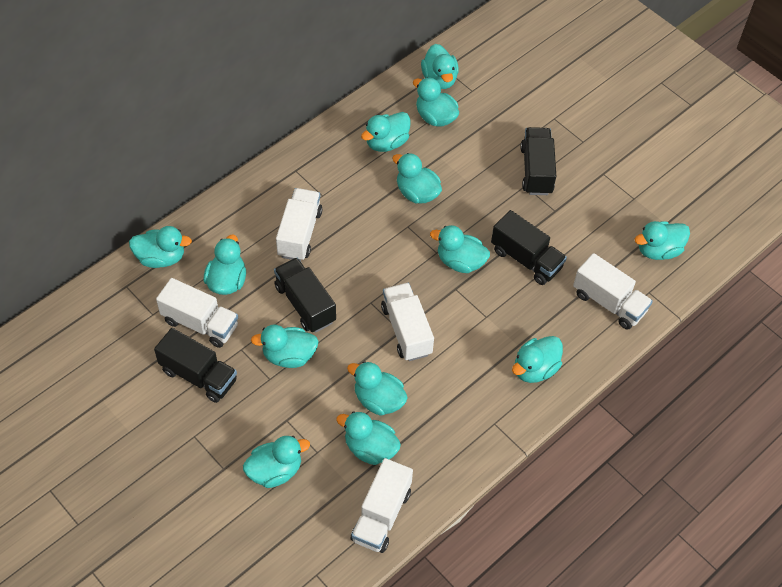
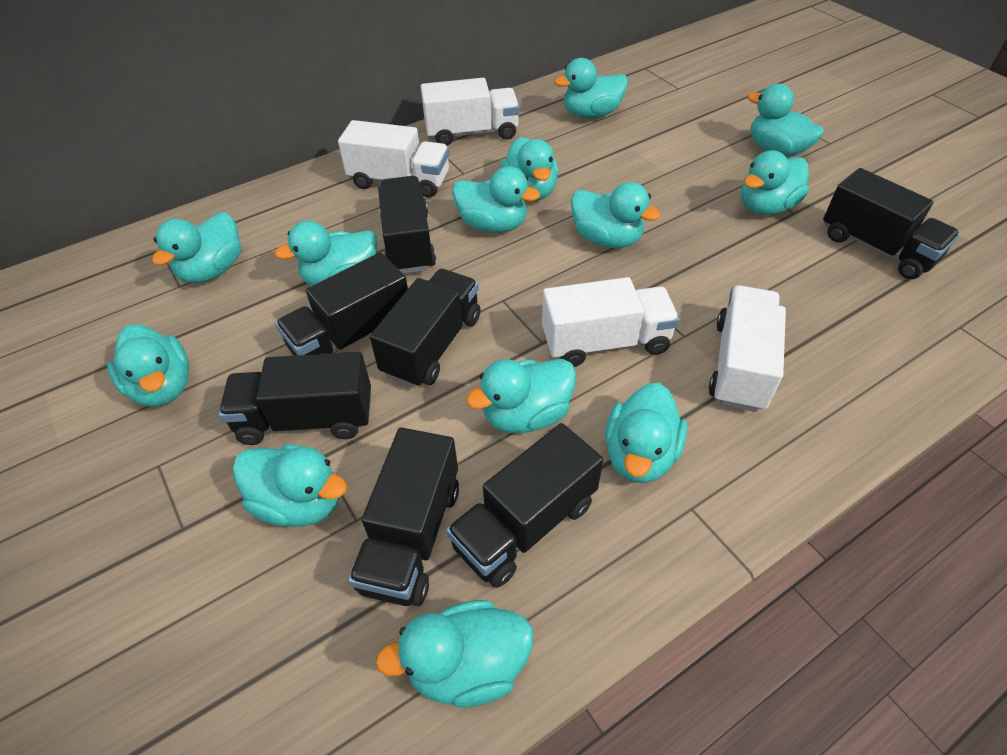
black truck: [154,328,237,403] [274,258,336,333] [491,210,567,285] [520,127,556,195] = 4 -> [219,352,371,445] [275,252,408,356] [348,427,459,606] [370,269,481,388] [378,176,436,274] [446,423,603,588] [823,168,960,279] = 7
white truck: [156,278,238,348] [276,188,322,261] [351,458,413,553] [381,283,434,361] [573,253,653,330] = 5 -> [338,120,449,198] [421,78,520,146] [542,277,680,367] [709,285,786,412] = 4

